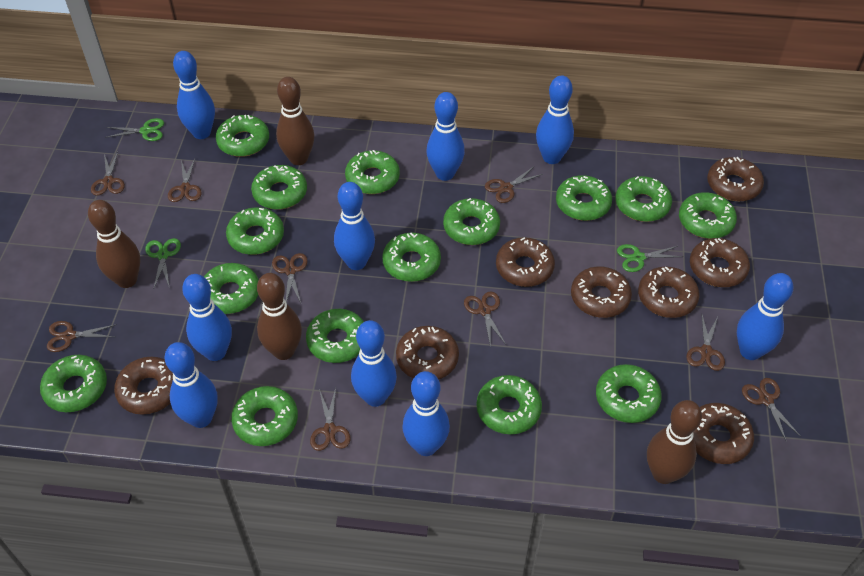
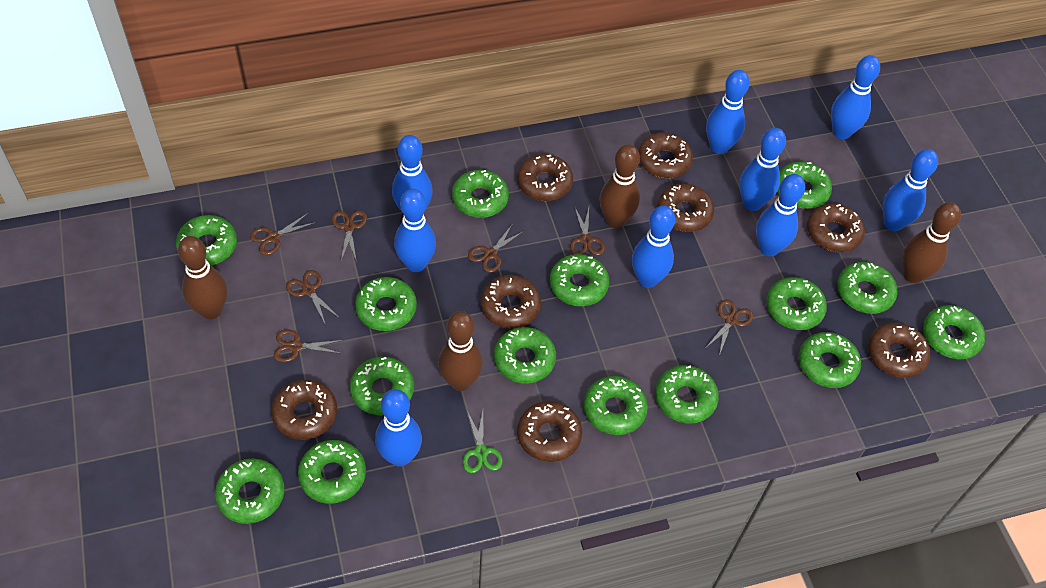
brown scissors: [47,321,117,352] [91,152,125,196] [168,158,202,202] [272,253,308,303] [310,388,351,451] [464,291,506,348] [485,167,543,203] [686,315,725,371] [742,378,801,441] = 9 -> [250,213,316,255] [274,329,343,362] [286,270,338,323] [332,210,367,261] [468,225,524,273] [570,206,605,255] [706,300,753,356] = 7
green scissors: [105,118,164,141] [145,238,181,288] [617,244,683,272] = 3 -> [463,411,503,473] = 1

